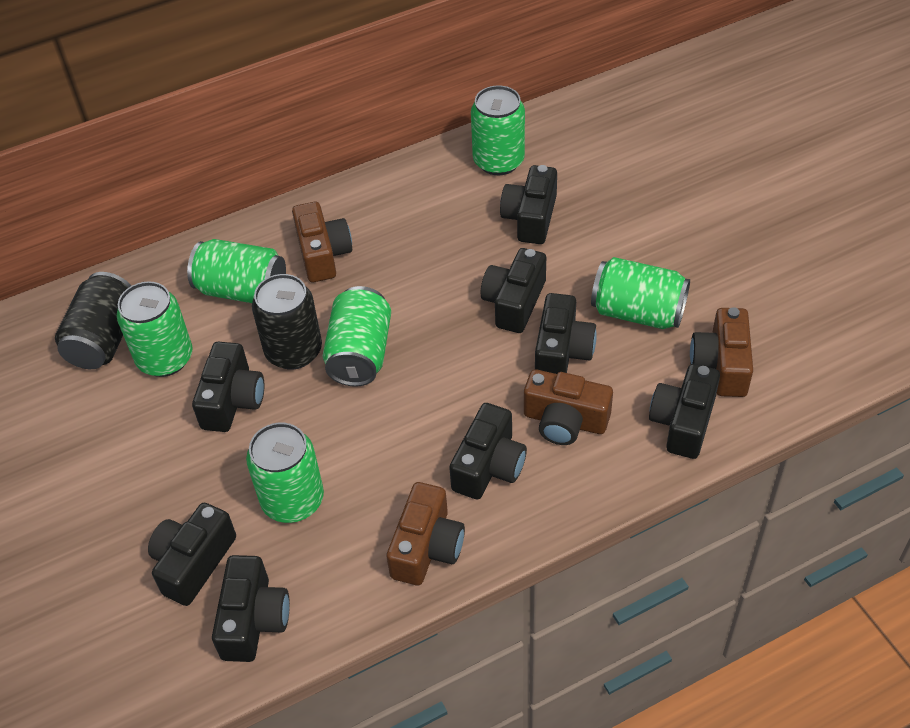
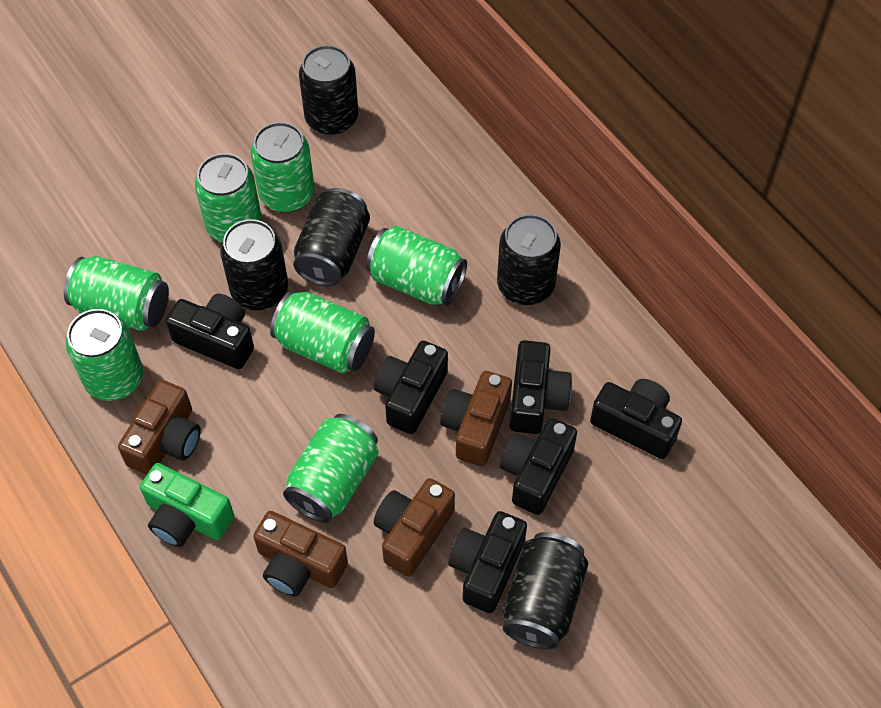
black camera: [148,503,236,606] [192,342,264,432] [212,555,290,662] [449,403,527,500] [481,248,546,333] [500,165,557,244] [535,293,597,374] [649,364,720,459] = 8 -> [166,294,254,369] [374,341,448,434] [448,511,527,613] [500,418,577,515] [510,340,572,434] [590,379,682,459] = 6
black can: [55,272,131,369] [252,274,322,370] = 2 -> [220,219,288,310] [293,188,370,286] [299,45,359,135] [497,214,561,305] [502,532,588,650] = 5
green camera: none = 0 -> [140,463,234,547] = 1
green can: [117,281,193,377] [187,239,286,303] [246,423,324,523] [323,286,391,387] [471,85,525,175] [591,257,690,329] = 6 -> [64,256,169,331] [66,309,143,401] [195,153,262,242] [251,122,315,213] [270,291,375,374] [283,414,379,523] [366,226,467,306] = 7

